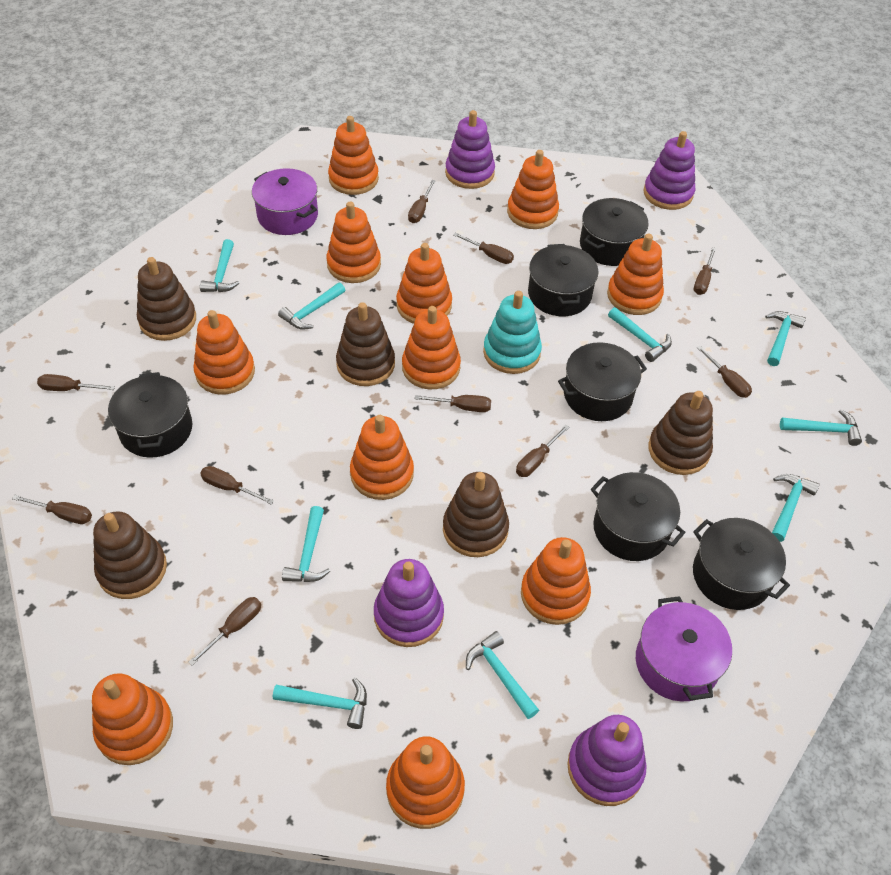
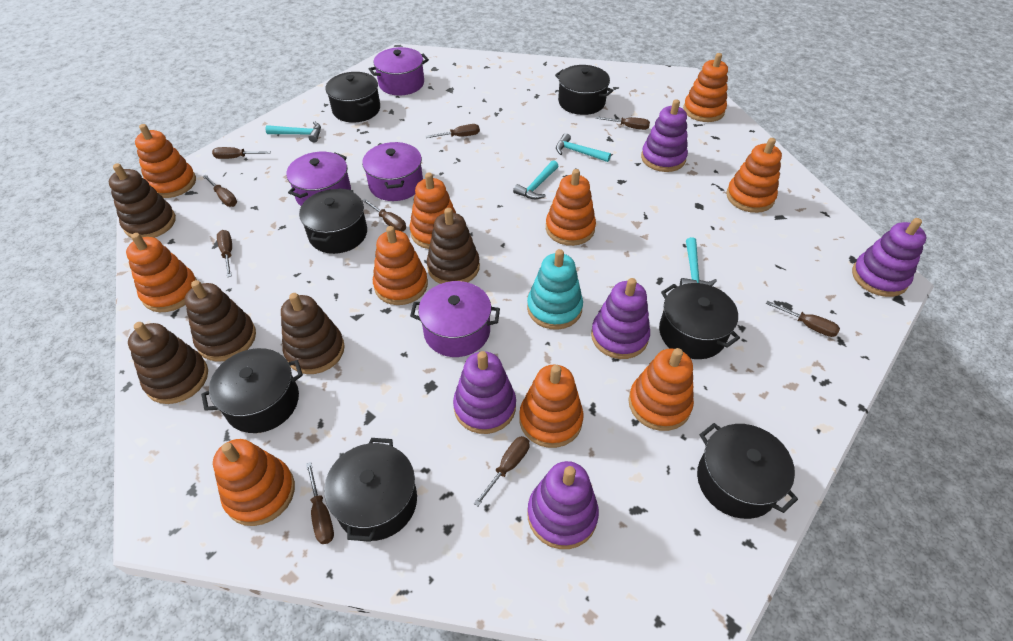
black pot: [108,372,192,458] [528,244,599,316] [558,342,647,421] [580,198,649,266] [591,472,686,561] [693,518,790,610] = 6 -> [201,348,303,433] [299,188,367,254] [324,438,417,542] [325,72,380,123] [555,65,614,115] [659,283,740,359] [697,423,798,519] = 7
brown screwdriver: [12,495,92,524] [37,374,115,391] [188,597,261,666] [200,466,274,505] [408,180,436,223] [415,395,491,412] [453,232,514,264] [516,425,569,477] [694,247,716,295] [697,346,752,398] = 10 -> [203,175,237,207] [212,147,271,159] [217,230,232,277] [306,462,334,544] [362,199,406,232] [425,124,480,138] [474,436,530,506] [596,116,650,130] [766,301,840,337] = 9
orange stacking toy: [92,673,173,765] [193,310,255,395] [326,202,381,283] [328,116,379,195] [350,415,414,500] [386,736,465,829] [396,243,452,324] [402,306,461,389] [507,150,559,229] [521,537,591,625] [607,234,664,315] = 11 -> [126,233,197,312] [135,124,196,198] [213,439,295,526] [373,226,428,305] [410,173,456,249] [519,364,584,448] [546,169,596,246] [628,348,694,431] [683,53,728,122] [726,138,782,213] = 10
purple pot: [252,168,318,235] [636,596,732,701] = 2 -> [286,152,351,206] [362,142,423,201] [369,47,429,95] [410,281,500,357] = 4
purple stacking toy: [374,559,444,647] [445,110,495,189] [567,715,647,806] [643,131,695,210] = 4 -> [453,351,516,434] [528,461,599,549] [591,278,650,359] [641,99,688,172] [852,218,927,297] = 5
turquoise hammer: [200,239,239,292] [273,677,367,729] [278,282,345,330] [282,506,330,582] [466,631,539,719] [608,307,672,362] [765,311,806,366] [772,474,820,542] [780,409,862,446] = 9 -> [265,121,321,142] [513,160,558,199] [556,133,611,162] [680,237,717,286] = 4

